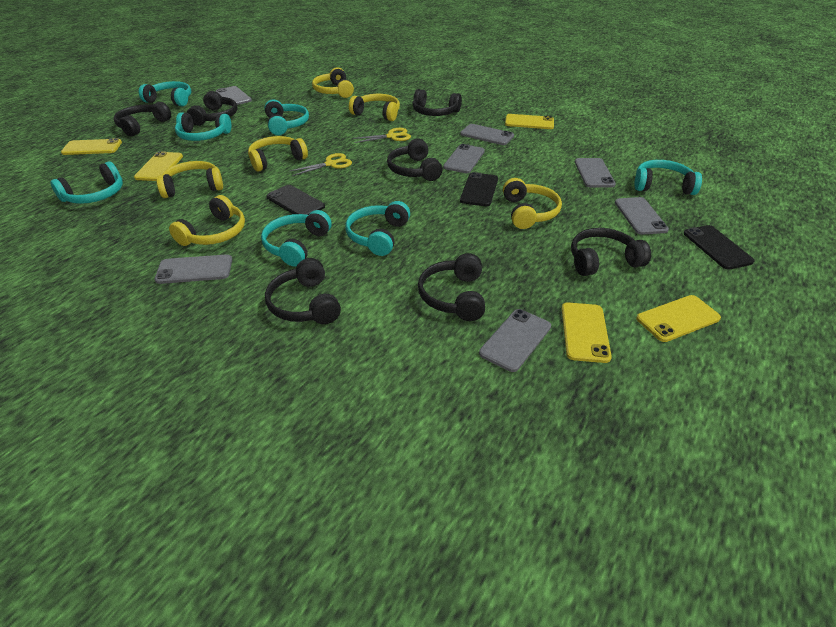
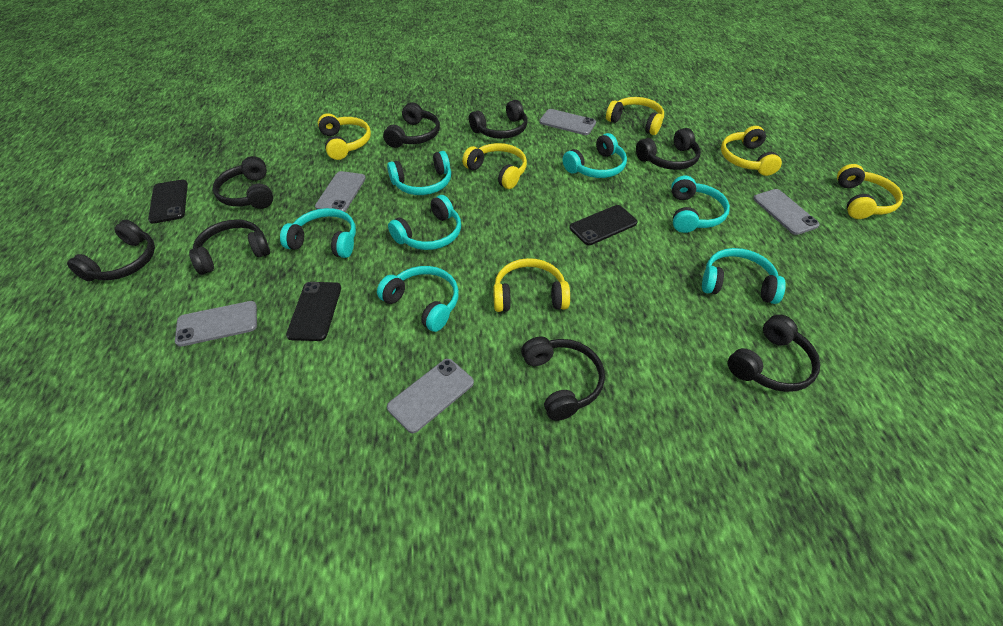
black headphones: [114,102,171,136] [187,91,238,126] [265,258,341,324] [387,139,443,181] [412,89,462,116] [418,253,485,321] [571,228,651,276] = 7 -> [67,220,155,282] [189,219,270,275] [213,156,273,209] [383,102,440,148] [469,100,528,139] [521,337,605,421] [636,128,701,170] [728,314,820,392] = 8
grey phone: [154,254,232,284] [216,86,252,106] [443,144,485,173] [460,124,514,145] [479,309,551,372] [575,158,616,188] [615,197,669,235] = 7 -> [175,301,257,347] [315,171,366,212] [387,359,474,433] [539,109,596,135] [753,189,820,235] = 5
yellow phone: [61,138,122,155] [134,151,183,181] [505,114,554,129] [562,302,612,363] [636,295,721,342] = 5 -> none = 0
yellow scissors: [290,153,352,176] [353,128,411,143] = 2 -> none = 0

